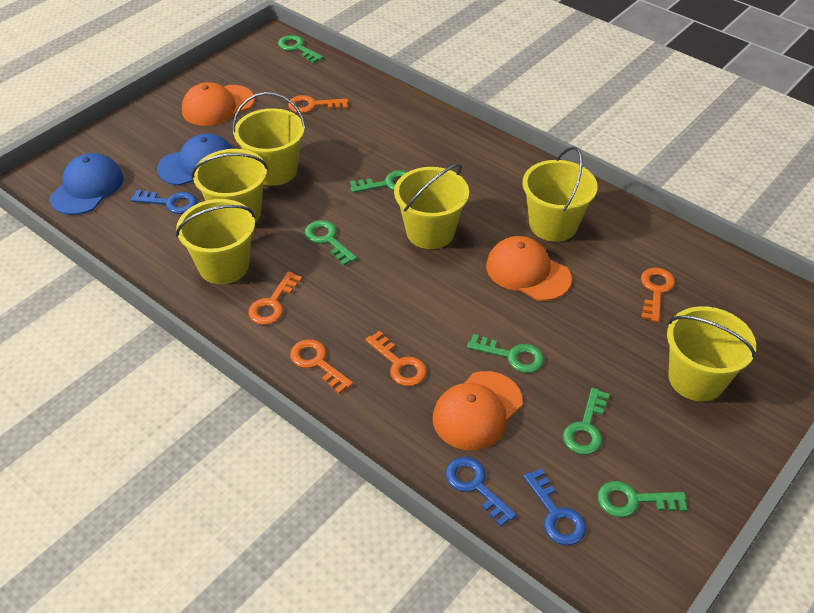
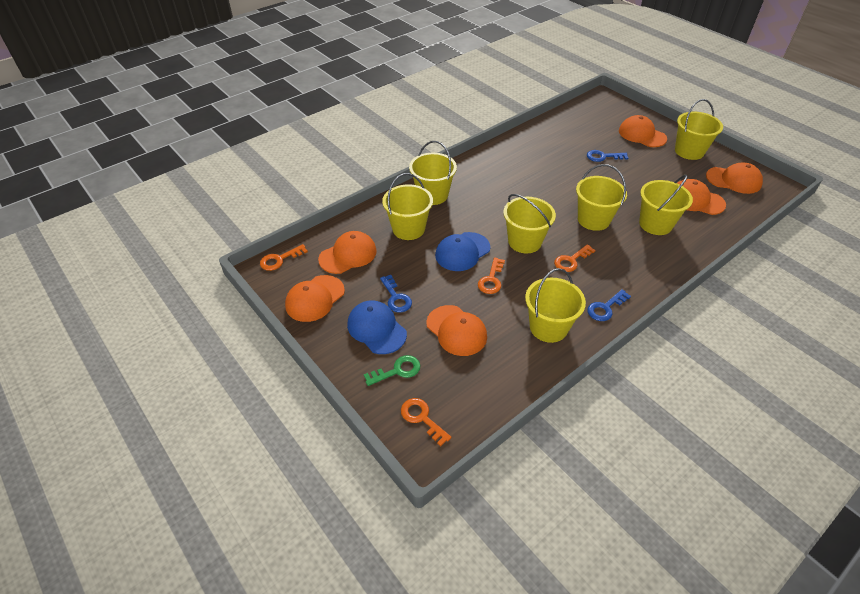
green key: [278,35,324,64] [305,220,357,266] [350,170,407,193] [467,334,544,373] [563,388,609,455] [598,481,687,517] = 6 -> [364,355,420,386] = 1
orange cap: [182,82,255,126] [433,371,522,450] [486,236,572,301] = 3 -> [285,275,345,322] [318,231,377,274] [426,305,487,356] [619,115,667,147] [677,179,726,215] [706,163,763,194] = 6
orange key: [248,271,302,325] [288,95,349,113] [290,339,353,394] [365,331,427,386] [641,268,675,322] = 5 -> [260,244,308,271] [401,398,451,447] [478,257,505,294] [554,244,596,272] = 4
yellow bucket: [176,199,255,284] [192,149,268,222] [233,92,306,186] [394,164,469,249] [523,147,598,242] [667,306,756,401] = 6 -> [382,173,433,240] [409,141,457,205] [503,194,556,253] [525,268,586,343] [576,164,627,231] [639,175,693,235] [675,99,723,160] = 7

